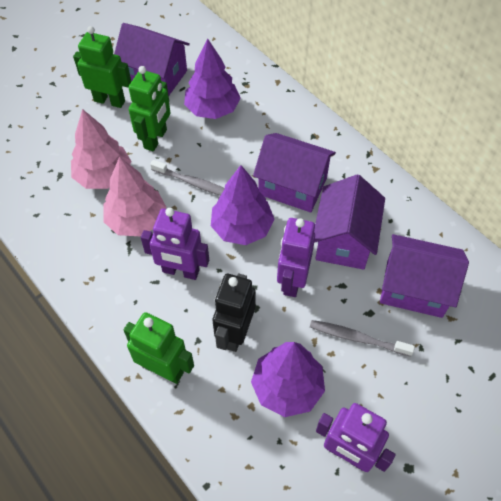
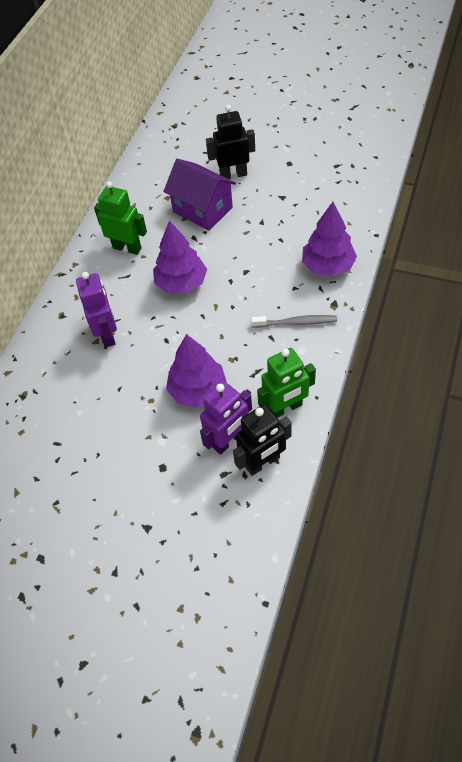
black robot: [213,273,256,352] = 1 -> [206,105,255,179] [233,404,292,476] = 2
green robot: [73,26,131,108] [124,312,194,384] [129,66,171,151] = 3 -> [94,181,147,255] [257,348,316,418] = 2
grey toothbrush: [150,160,225,196] [310,320,415,357] = 2 -> [251,315,337,327] = 1
pink tree: [71,109,131,189] [103,157,166,236] = 2 -> none = 0
purple house: [114,23,190,95] [253,133,336,212] [314,174,385,270] [380,234,469,318] = 4 -> [163,159,236,231] = 1
purple robot: [141,208,209,280] [277,218,315,297] [316,403,396,472] = 3 -> [76,272,117,348] [200,381,252,455] = 2

